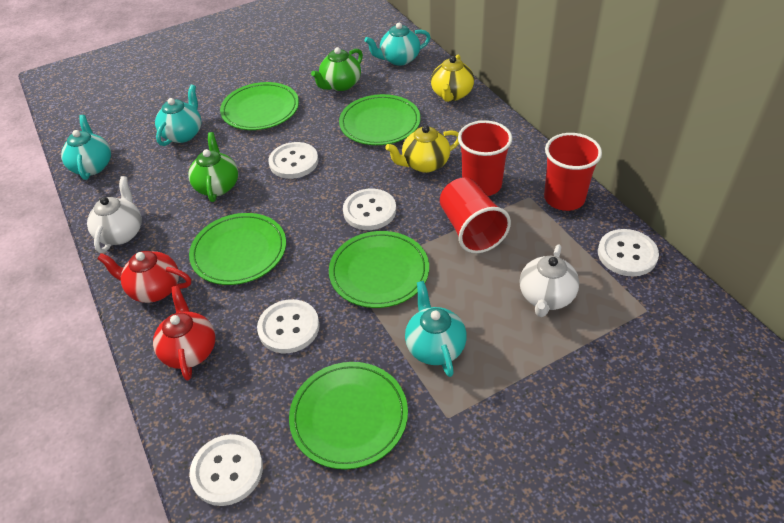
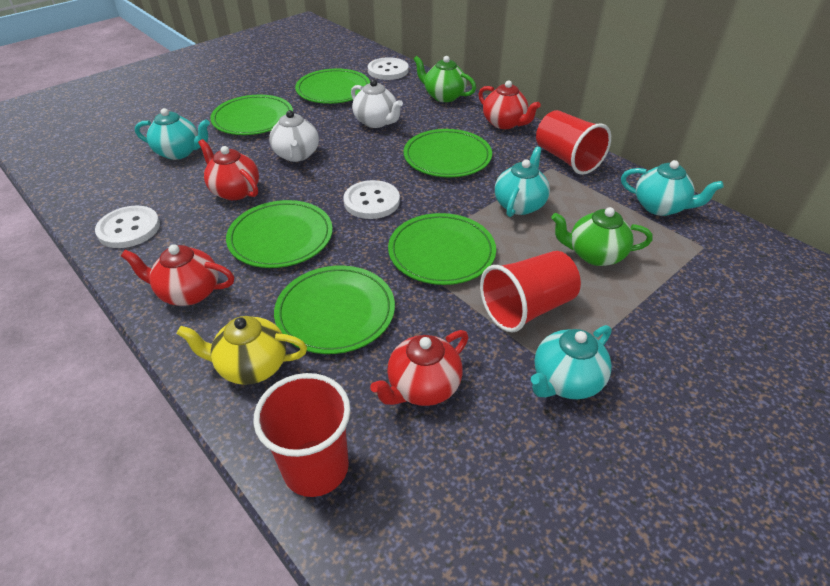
green plate: [189,213,286,285] [220,82,299,130] [289,362,408,469] [329,231,429,308] [339,94,421,145] = 5 -> [210,95,293,135] [226,200,333,268] [274,266,395,354] [295,68,370,104] [388,213,496,285] [403,129,492,177] = 6
red teapot: [97,251,191,303] [153,286,215,381] = 2 -> [121,244,234,306] [198,139,259,200] [370,330,468,406] [478,80,541,129] = 4
white button: [189,434,263,506] [257,299,320,353] [268,142,318,179] [343,189,396,230] [598,229,659,276] = 5 -> [95,206,160,248] [343,180,400,219] [368,57,409,80] = 3
yellow teapot: [385,125,459,173] [431,55,474,102] = 2 -> [177,316,307,385] = 1

